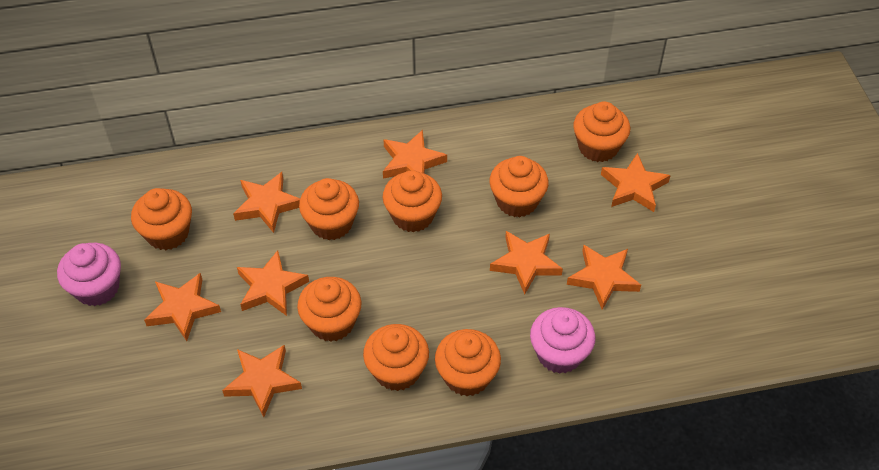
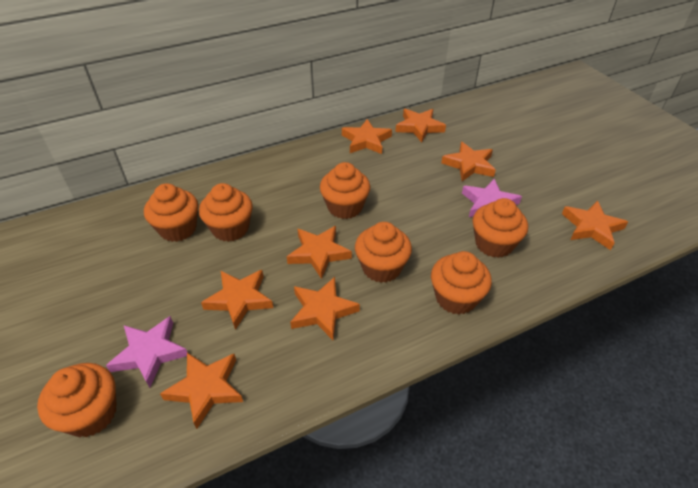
orange cupcake: [131,188,192,250] [297,277,362,342] [299,178,359,240] [363,324,429,391] [383,170,442,232] [435,329,501,396] [490,156,549,217] [573,102,630,162] = 8 -> [37,363,117,437] [144,183,198,242] [199,183,253,242] [320,162,370,219] [355,222,412,283] [431,251,492,315] [472,198,528,258] = 7
pink cupcake: [57,243,121,306] [530,307,595,374] = 2 -> none = 0
pink star: none = 0 -> [106,316,188,388] [462,179,522,217] = 2

